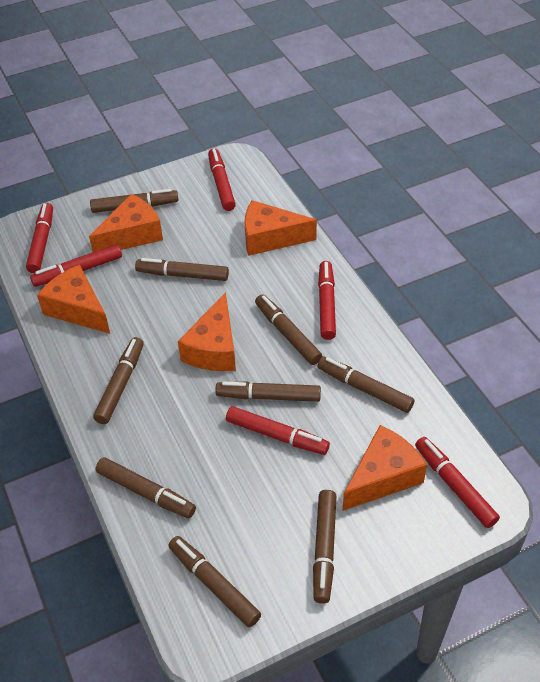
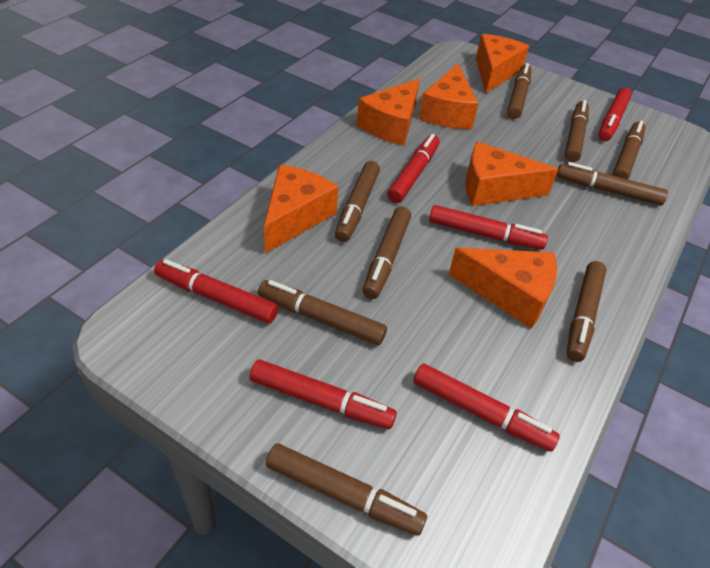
orange cheese: [37,265,110,334] [89,194,163,252] [178,292,236,371] [245,200,317,256] [343,425,427,511] = 5 -> [264,165,338,253] [356,79,420,146] [418,63,479,129] [448,247,557,329] [465,142,559,206] [476,34,529,94] = 6

